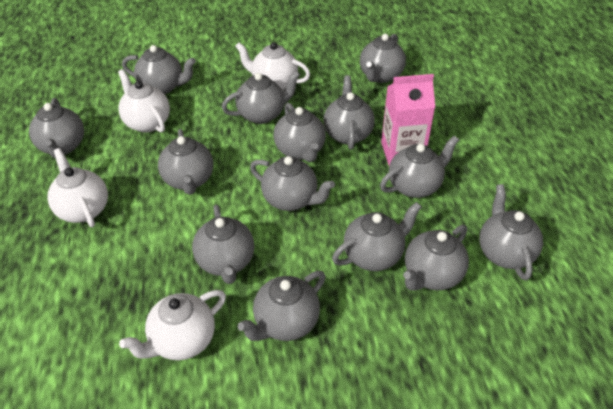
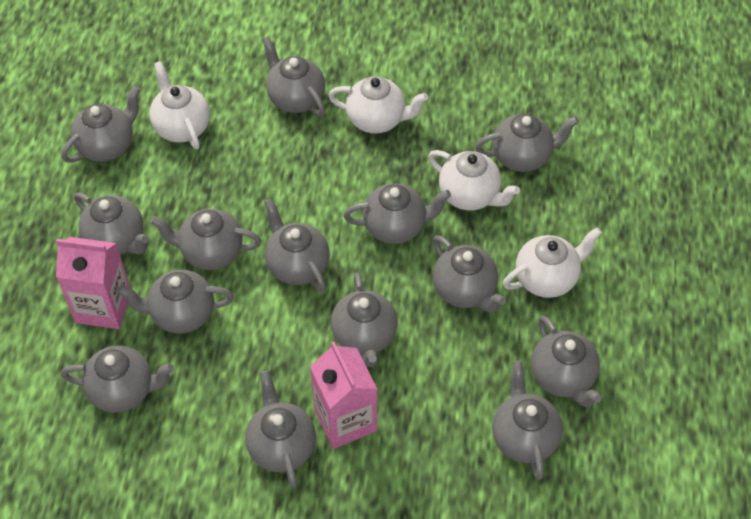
pink carton: [381,74,435,166] = 1 -> [56,237,130,329] [310,341,378,449] = 2

